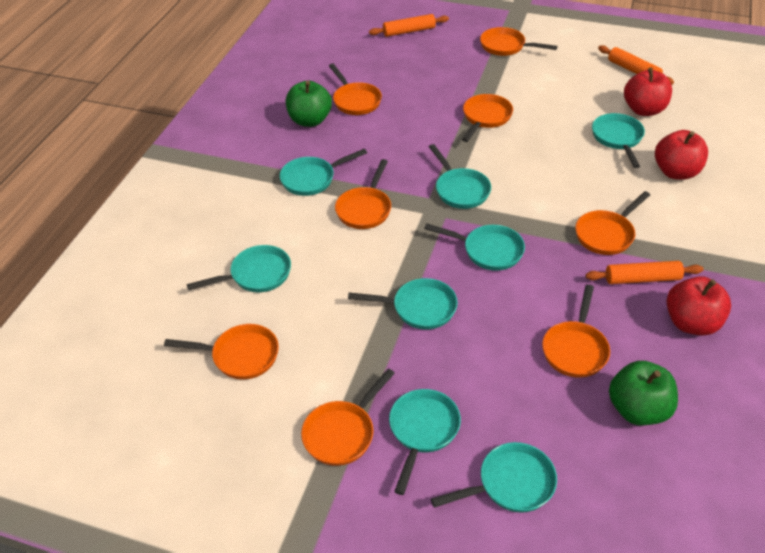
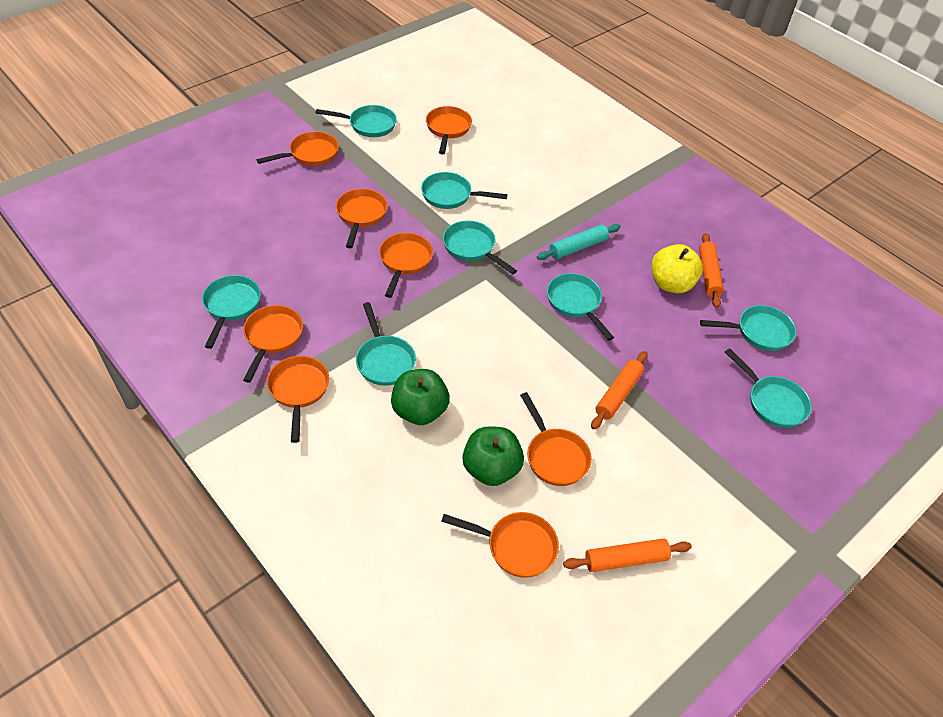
red apple: [624,67,672,116] [655,130,708,180] [667,276,731,335] = 3 -> none = 0
turquoise rolling pin: none = 0 -> [537,224,620,260] = 1
yellow apple: none = 0 -> [652,244,703,294] = 1

